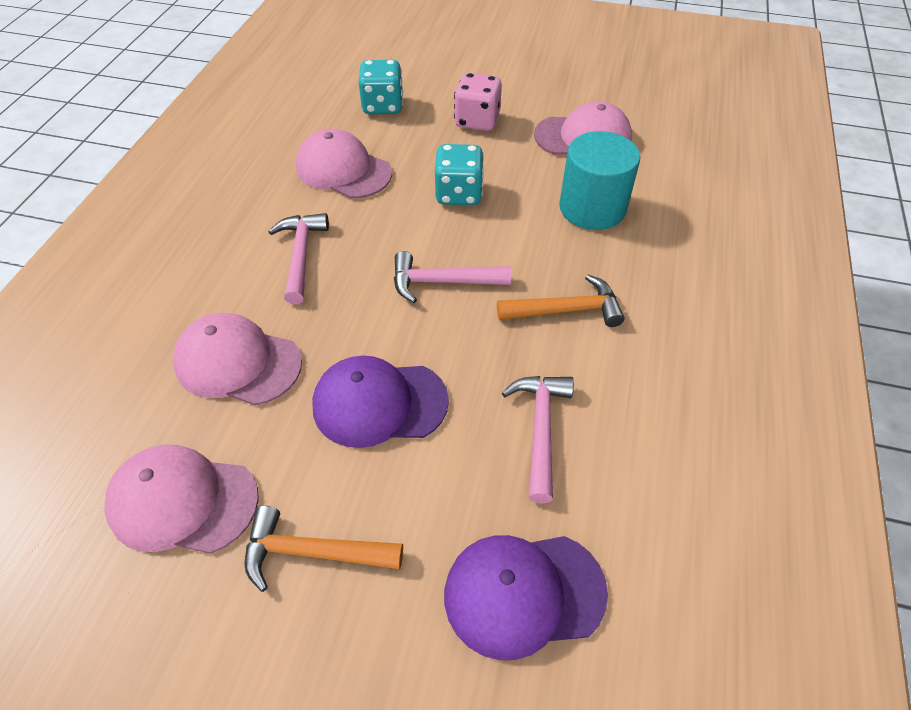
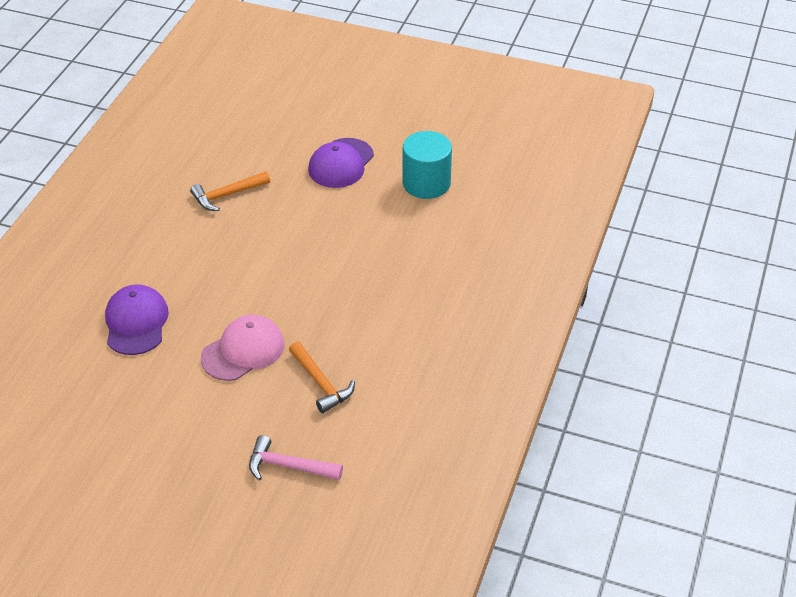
pink cap: [104,444,259,554] [173,313,302,406] [296,129,392,199] [534,101,632,155] = 4 -> [201,315,284,381] = 1
pink dice: [454,73,502,131] = 1 -> none = 0
pink hammer: [268,213,329,304] [394,251,511,303] [502,376,574,504] = 3 -> [249,435,343,480] = 1
turquoise dice: [359,60,403,114] [435,144,484,205] = 2 -> none = 0

